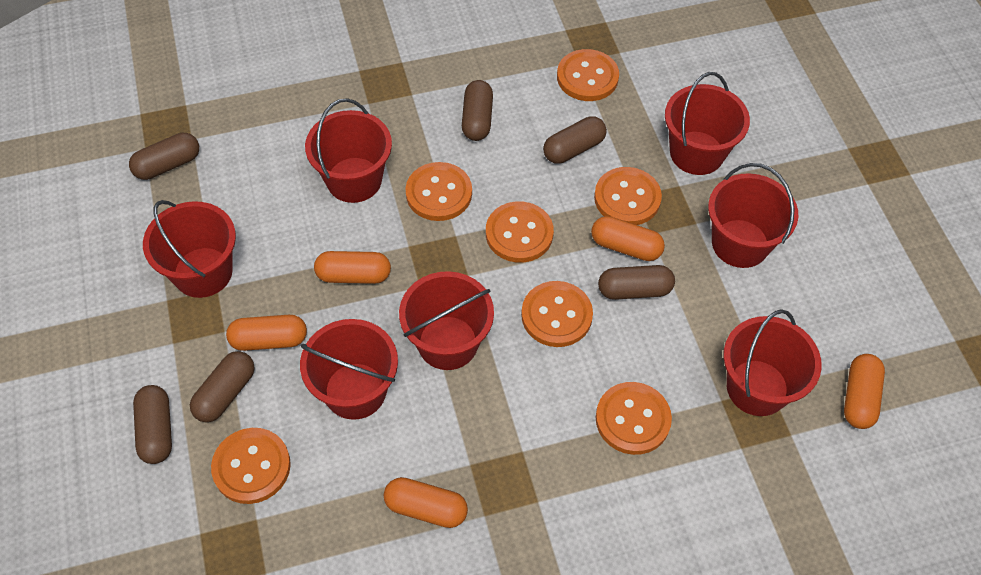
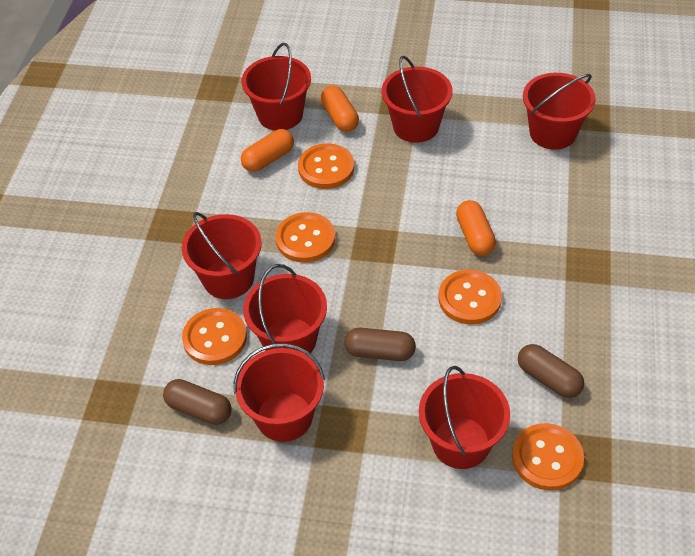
brown capsule: [129,133,199,180] [133,385,172,464] [190,351,255,422] [462,80,493,141] [543,116,607,164] [598,265,675,300] = 6 -> [163,379,231,425] [345,328,416,361] [518,344,584,398] = 3
orange button: [211,428,291,504] [405,162,472,221] [486,201,554,263] [521,281,593,347] [557,49,619,101] [594,167,662,225] [596,382,672,455] = 7 -> [182,308,247,365] [276,212,335,263] [298,143,354,189] [439,270,502,324] [512,423,584,491] = 5
orange capsule: [226,315,307,351] [314,251,391,284] [384,477,468,528] [591,216,665,261] [844,354,885,429] = 5 -> [241,129,294,172] [321,86,359,132] [456,200,496,256] = 3

